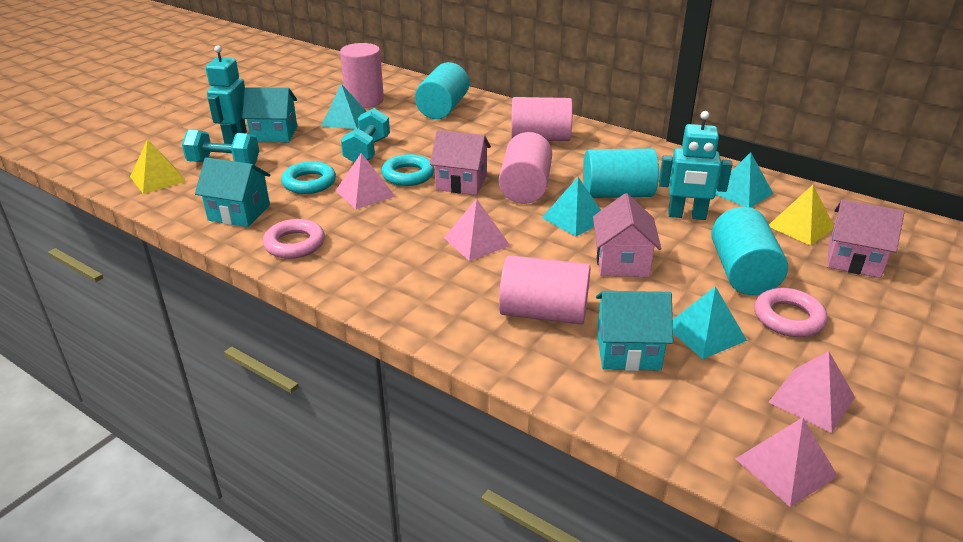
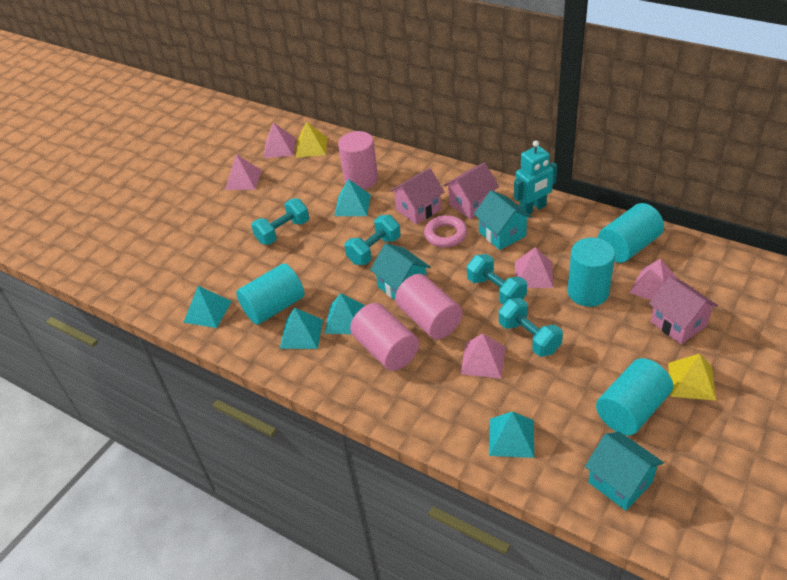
pink cylinder: [340,43,384,108] [499,132,552,204] [499,255,591,324] [511,97,573,141] = 4 -> [338,131,378,190] [350,303,419,371] [395,274,462,339] = 3
pink pyramid: [336,153,395,209] [444,199,511,261] [735,417,838,507] [769,351,855,433] = 4 -> [225,154,262,190] [263,122,295,158] [460,333,506,378] [515,247,554,288] [629,259,679,300] = 5
pink ring: [263,219,325,259] [754,288,827,337] = 2 -> [424,215,467,247] = 1
turquoise cylinder: [415,62,469,119] [583,148,659,198] [711,207,788,295] = 3 -> [236,263,304,325] [568,237,615,307] [596,358,673,436] [598,203,664,263] = 4
turquoise dumbbell: [182,130,259,165] [341,108,390,163] = 2 -> [251,198,309,245] [344,215,400,265] [467,254,527,305] [499,298,563,357] = 4
turquoise pyramid: [321,84,367,129] [542,177,601,237] [673,286,747,359] [716,152,773,208] = 4 -> [183,286,232,328] [280,308,323,349] [324,293,366,334] [334,179,371,216] [489,411,534,458] = 5
turquoise ring: [281,161,336,194] [381,154,434,186] = 2 -> none = 0
turquoise robot: [206,45,247,144] [659,111,732,220] = 2 -> [514,141,557,214] = 1

